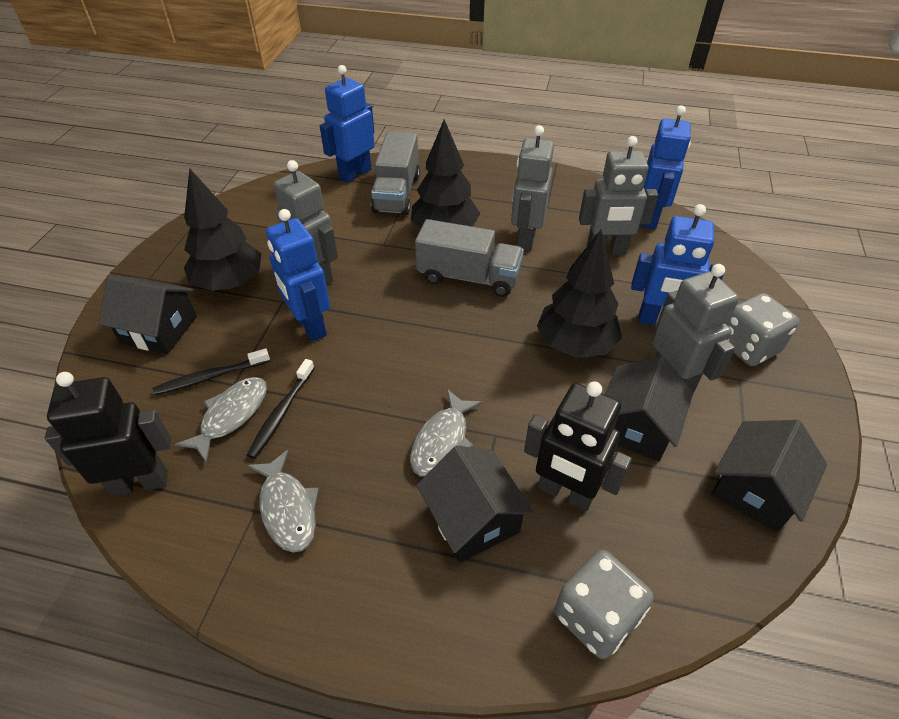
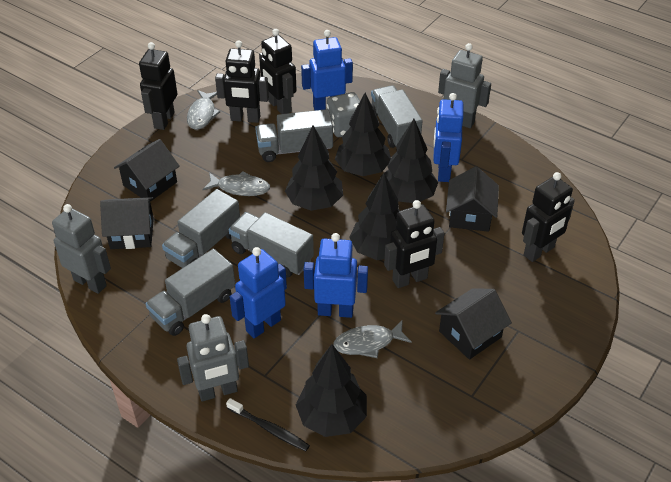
black robot: [45,372,171,496] [524,381,632,512] = 2 -> [139,42,177,130] [215,40,269,123] [259,29,297,114] [384,200,444,288] [522,172,575,262] = 5
black toothbrush: [153,348,270,395] [247,359,314,459] = 2 -> [226,398,310,451] = 1
black tree: [184,169,261,291] [411,119,480,228] [537,230,622,358] = 3 -> [285,125,343,211] [296,344,367,437] [335,93,391,176] [349,173,400,260] [380,119,438,203] = 5
grey dice: [554,550,654,659] [726,293,799,366] = 2 -> [327,92,360,137] = 1
grey robot: [273,160,338,286] [511,125,554,251] [579,136,658,255] [652,264,739,394] = 4 -> [52,204,111,294] [177,314,249,401] [438,43,491,128] = 3
grey truck: [371,132,420,215] [415,219,524,297] = 2 -> [146,249,235,336] [162,189,240,268] [229,212,314,277] [255,109,333,162] [371,85,422,148] = 5

